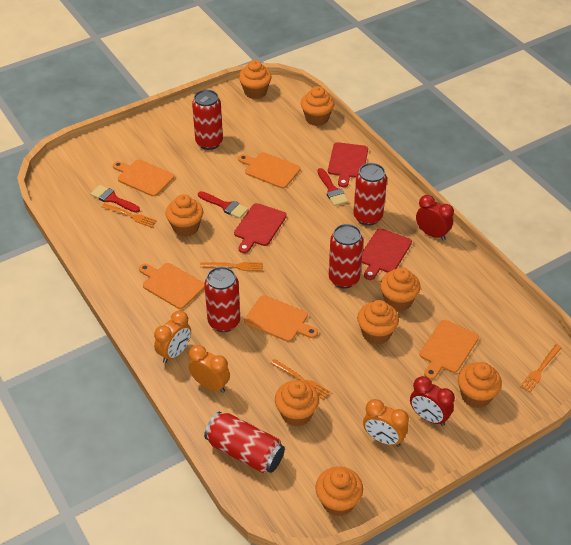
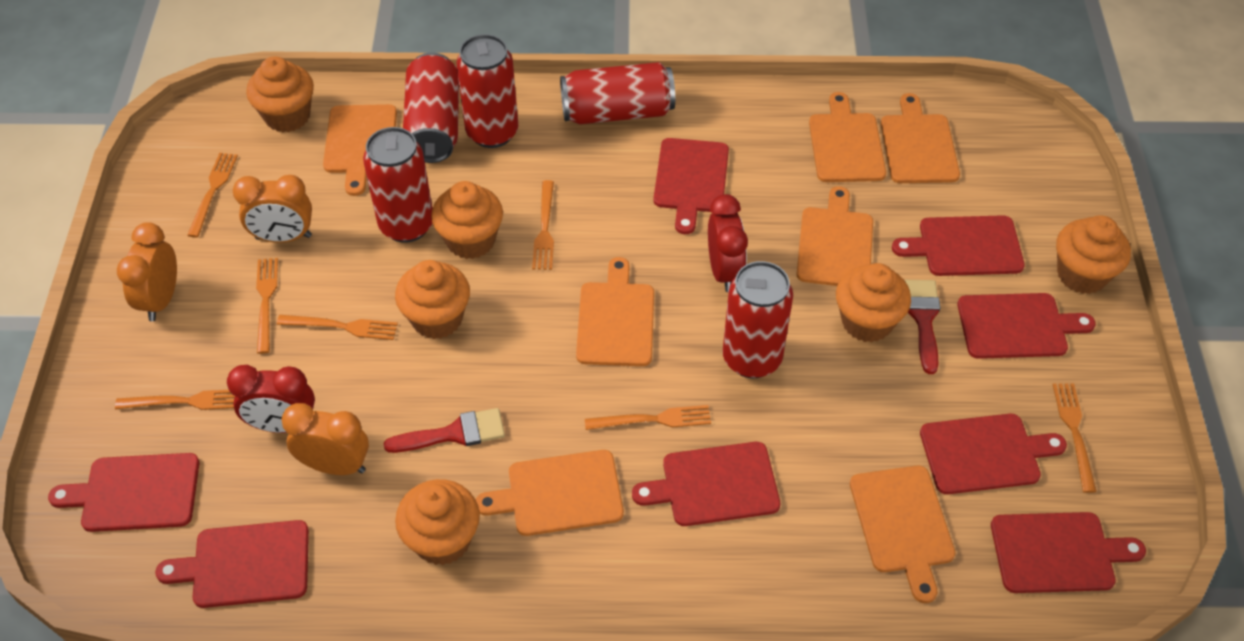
orange cupcake: [166,194,203,237] [239,60,272,99] [275,380,319,427] [301,86,334,126] [315,466,363,516] [357,300,399,345] [380,267,421,311] [458,362,502,408] = 8 -> [246,56,314,132] [395,260,470,339] [395,479,480,565] [431,181,503,259] [836,263,911,343] [1056,215,1131,294] = 6
orange cutting board: [113,159,174,196] [139,263,205,309] [238,152,301,189] [244,295,318,342] [419,320,479,380] = 5 -> [323,104,397,196] [476,450,624,536] [576,257,654,366] [797,186,873,286] [809,92,886,182] [850,466,955,603] [881,93,960,183] = 7
orange fork: [102,203,157,228] [200,262,263,271] [270,359,331,400] [520,344,562,393] = 4 -> [115,390,235,410] [187,153,238,237] [256,258,278,354] [277,315,398,340] [532,180,554,270] [585,405,711,430] [1053,383,1097,493] = 7
red brush: [90,185,140,213] [198,191,248,219] [318,168,348,206] = 3 -> [384,408,505,453] [905,280,941,374] = 2
red cutting board: [234,203,287,253] [328,142,368,187] [361,228,412,280] = 3 -> [48,453,199,532] [155,520,309,608] [632,442,780,526] [654,138,729,234] [892,215,1025,276] [920,414,1067,494] [957,293,1096,359] [991,512,1146,593] = 8

